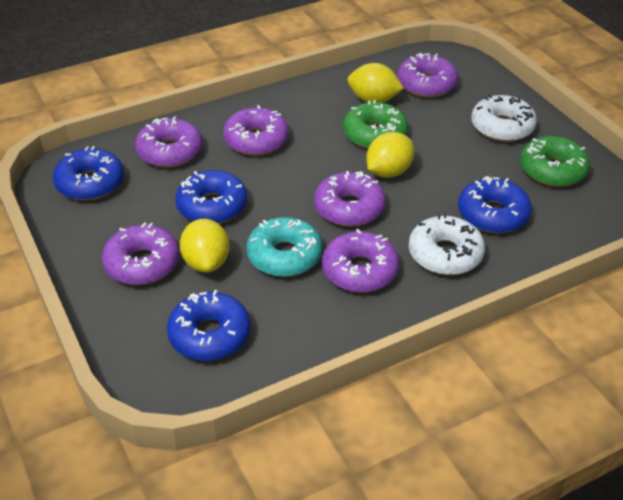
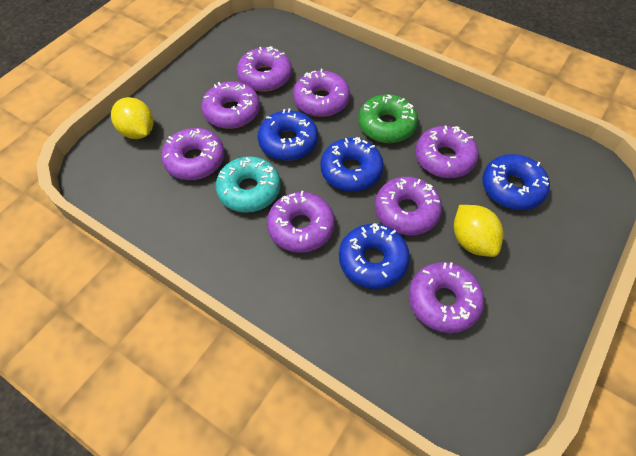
green donut: [343,100,408,149] [520,136,590,187] = 2 -> [358,94,418,143] = 1
purple donut: [102,222,180,285] [135,116,202,167] [223,105,289,156] [314,171,386,227] [322,229,399,293] [397,53,458,97] = 6 -> [161,128,225,180] [201,81,260,129] [237,46,292,92] [267,191,335,253] [293,69,350,117] [375,177,442,235] [409,262,484,333] [415,125,479,178] = 8
white donut: [409,213,485,275] [471,95,537,142] = 2 -> none = 0
yellow lemon: [180,219,230,273] [348,63,404,103] [366,132,414,178] = 3 -> [111,97,153,139] [454,205,504,257] = 2

